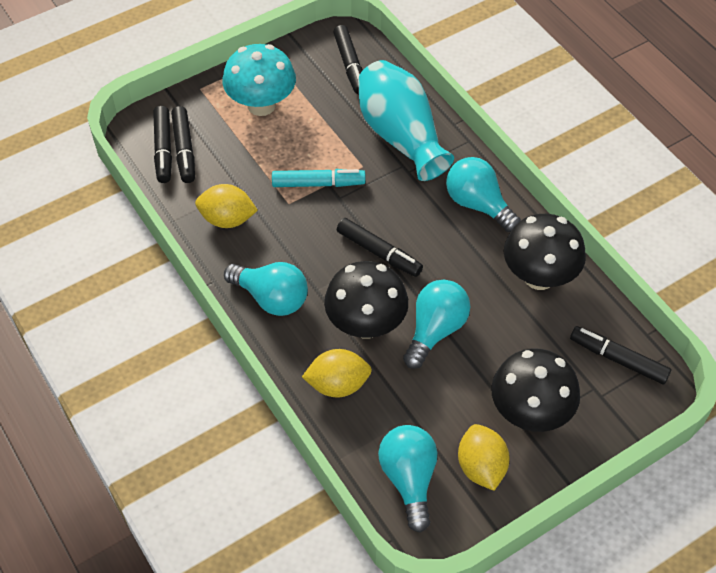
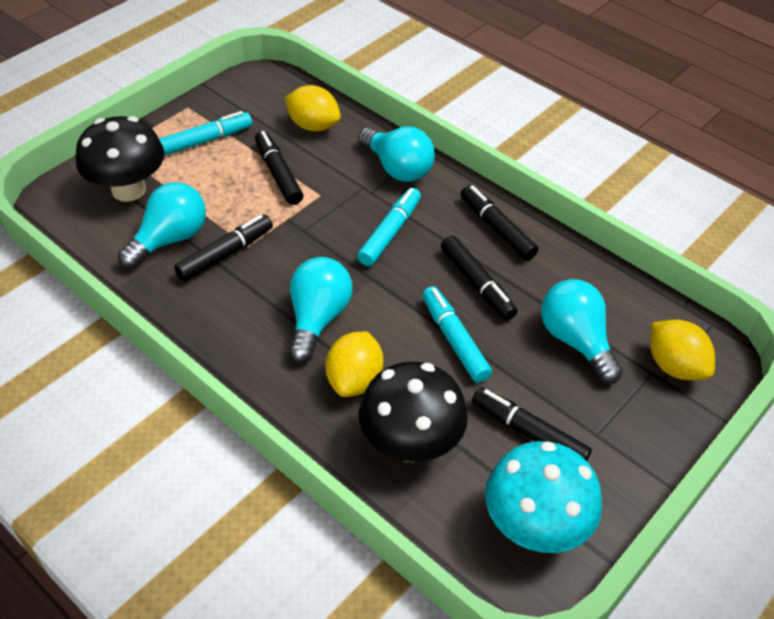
black mushroom: [324,261,408,339] [491,348,580,432] [504,214,586,290] = 3 -> [76,116,164,202] [359,362,468,462] = 2
turquoise marker: [272,169,366,187] = 1 -> [159,111,252,156] [357,188,421,266] [422,286,492,383] = 3
turquoise vase: [358,60,454,181] = 1 -> none = 0

